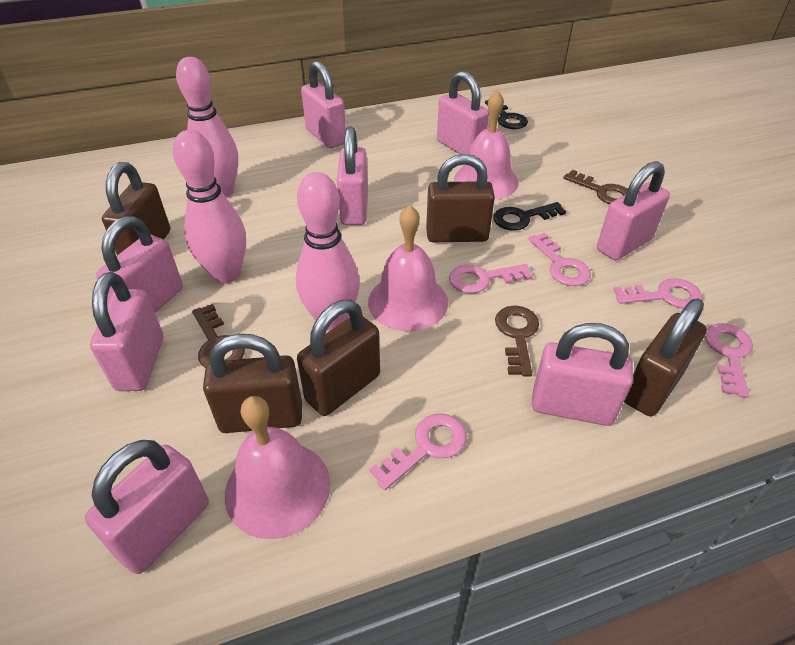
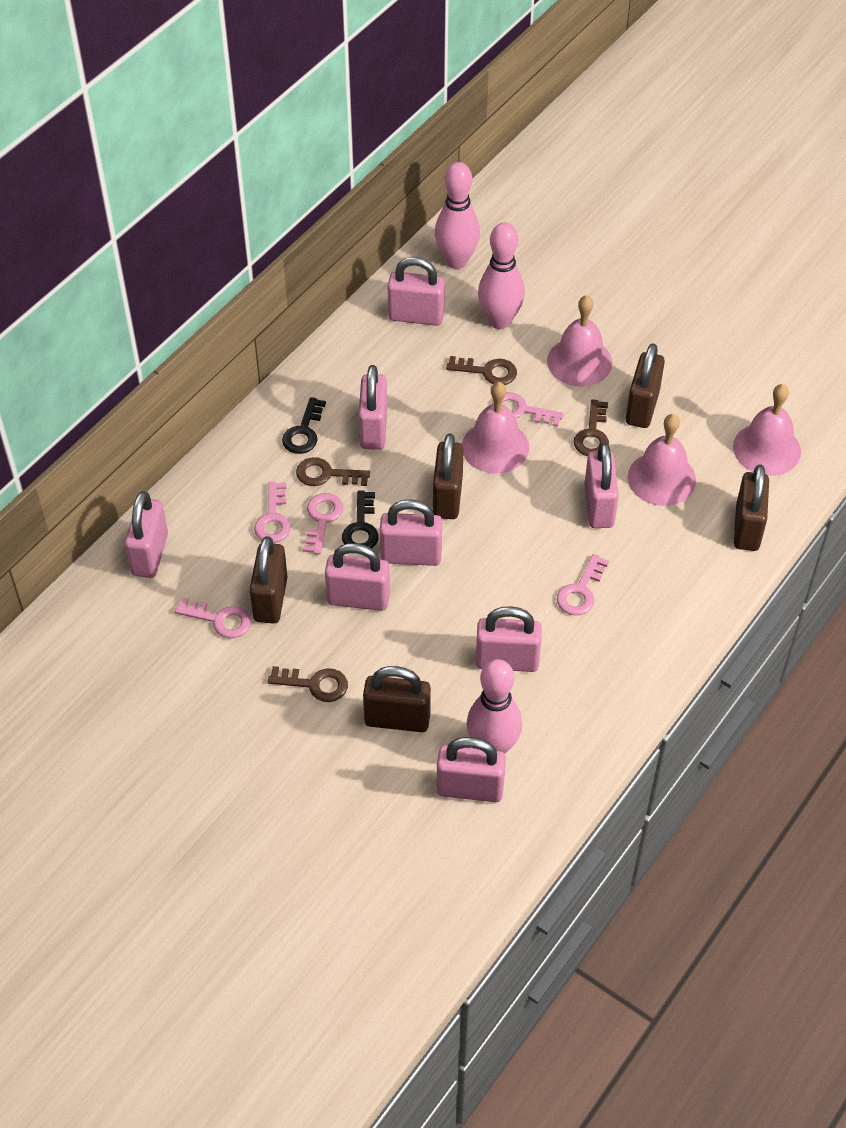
brown key: [192,304,245,368] [495,305,539,377] [563,170,628,204] = 3 -> [268,666,348,702] [296,457,370,486] [446,356,517,385] [574,400,609,456] = 4
pink bell: [225,396,330,539] [368,205,448,331] [454,90,519,200] = 3 -> [462,382,529,473] [547,295,612,387] [628,414,696,506] [733,384,801,476] = 4

